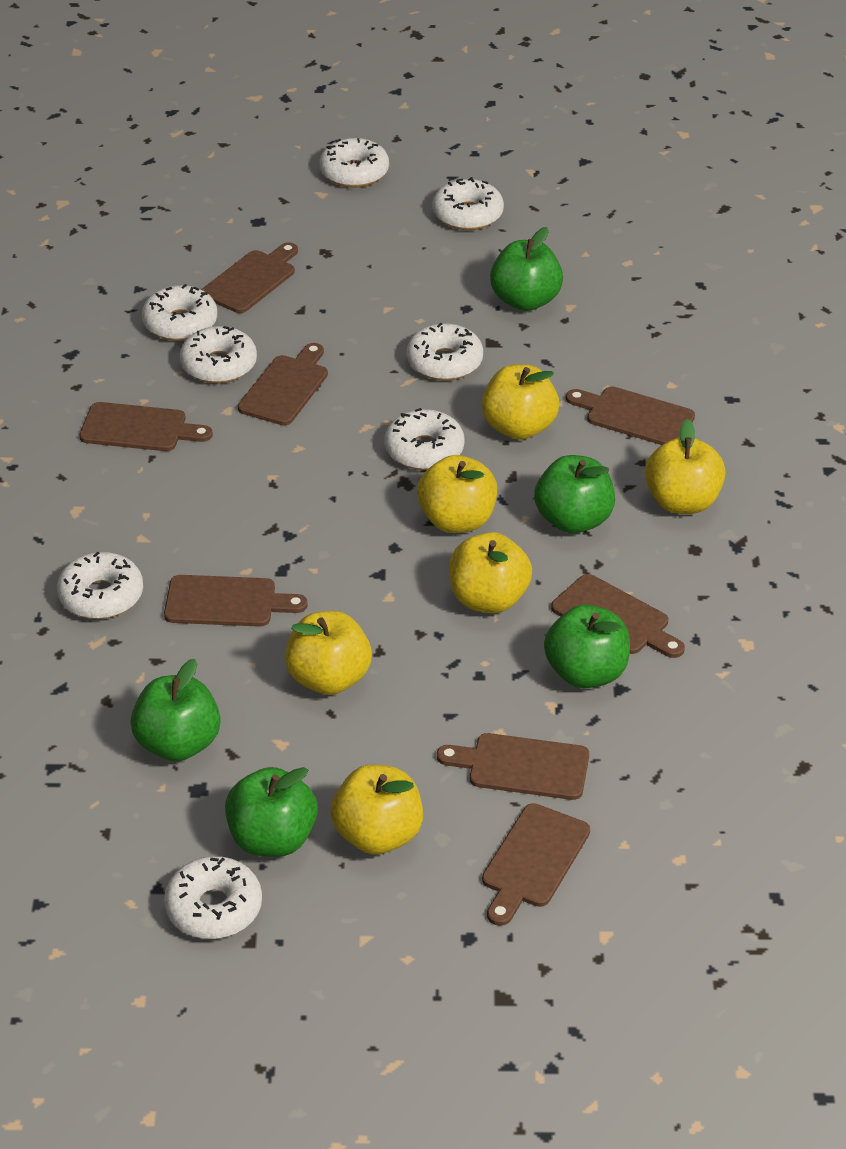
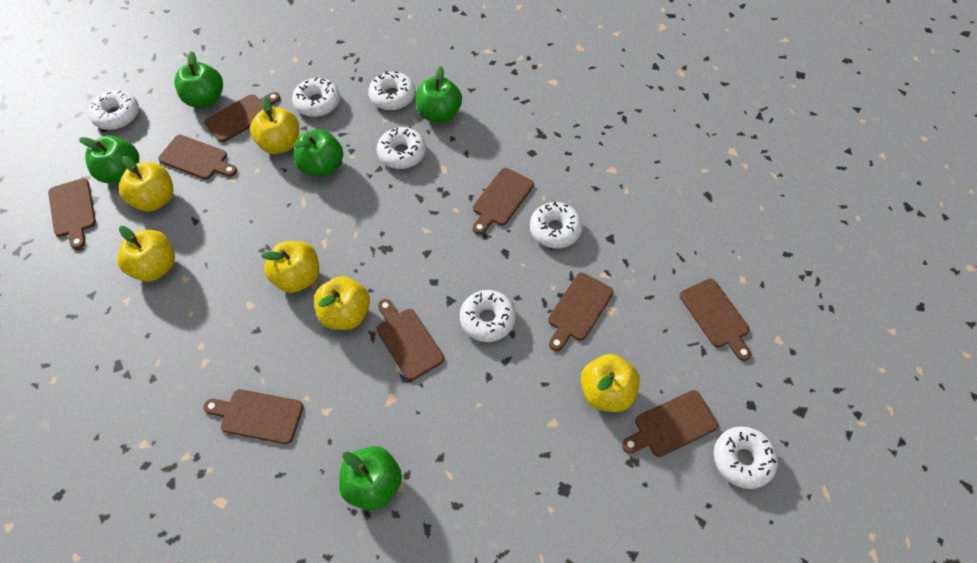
brown cutting board: [79,402,213,451] [164,575,308,627] [201,242,298,313] [238,343,328,425] [437,733,589,800] [482,803,590,926] [551,574,685,658] [566,386,695,445] = 8 -> [48,178,96,249] [158,135,237,180] [203,389,303,444] [204,92,280,142] [376,299,444,381] [473,168,534,235] [548,273,614,351] [622,390,718,457] [680,279,751,361] = 9
white donut: [57,551,143,619] [142,284,217,341] [164,856,262,939] [180,326,257,383] [320,138,389,187] [384,408,465,470] [407,323,483,381] [432,177,504,230] = 8 -> [88,90,139,130] [292,77,340,117] [368,71,415,111] [377,127,426,169] [460,290,516,342] [530,202,582,249] [714,426,778,489] = 7

